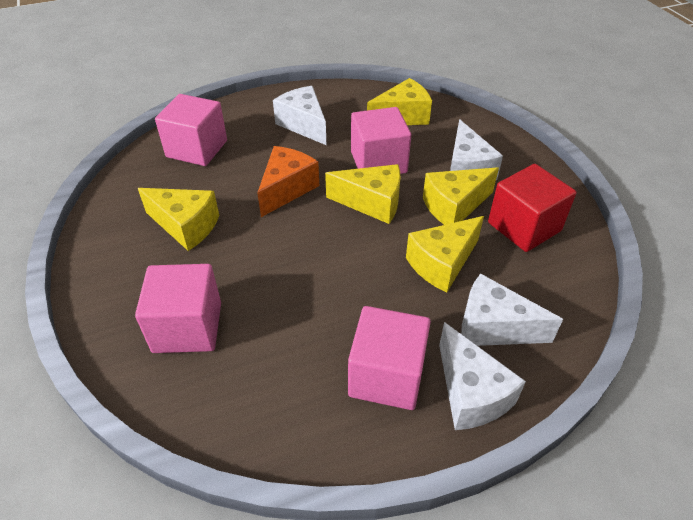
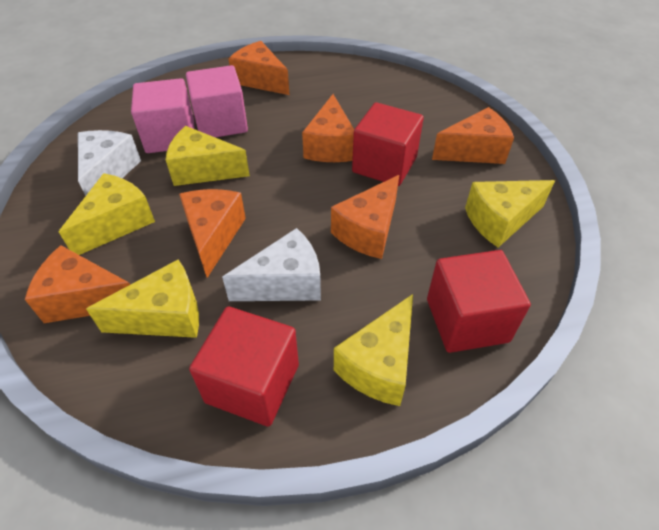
orange cheese: [257,146,319,217] = 1 -> [25,245,130,323] [179,189,246,278] [228,41,290,95] [302,94,354,162] [331,175,399,259] [432,107,514,164] = 6
pink cube: [135,264,221,353] [155,94,227,166] [348,306,431,410] [351,107,411,174] = 4 -> [131,78,195,153] [186,65,248,137] = 2
red cube: [488,164,576,252] = 1 -> [189,307,299,427] [352,102,424,186] [427,250,531,353] = 3
white cheese: [273,86,326,145] [439,322,526,430] [450,119,503,180] [461,274,563,346] = 4 -> [78,130,141,196] [222,228,321,301] = 2

